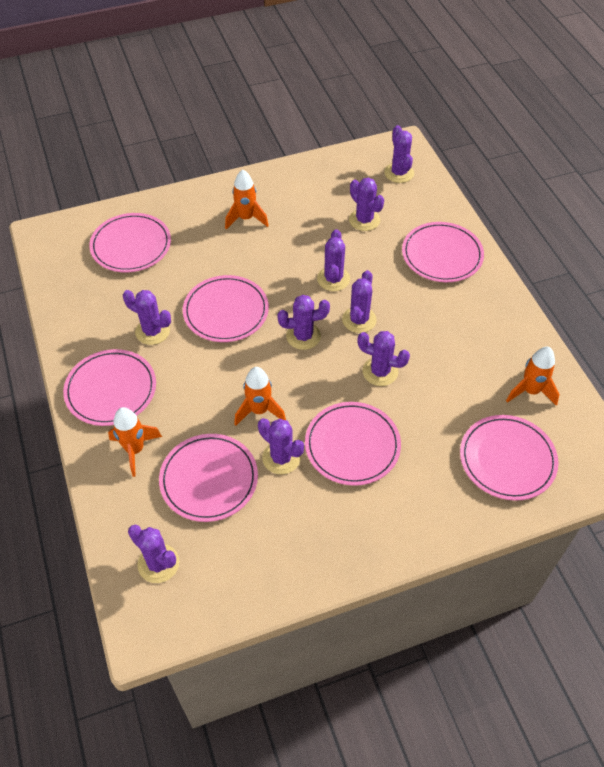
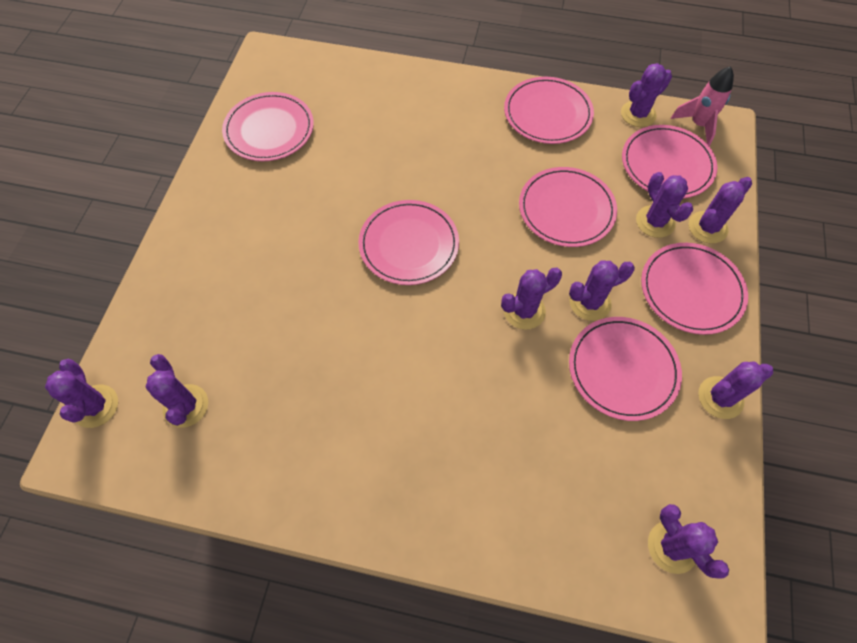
orange rocket: [108,407,162,477] [225,169,269,229] [234,367,286,426] [506,347,560,406] = 4 -> none = 0
pink rocket: none = 0 -> [671,66,734,146] = 1

